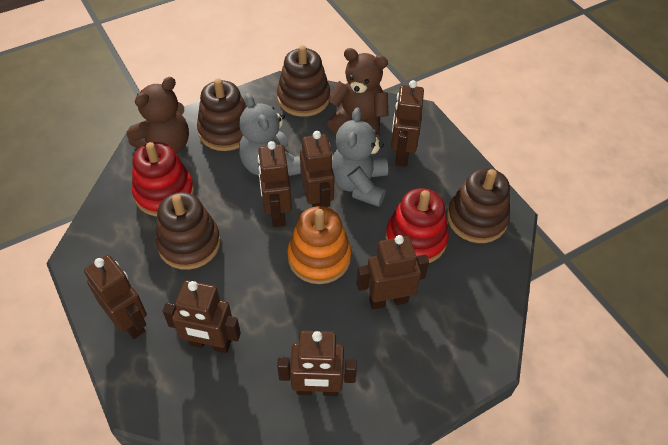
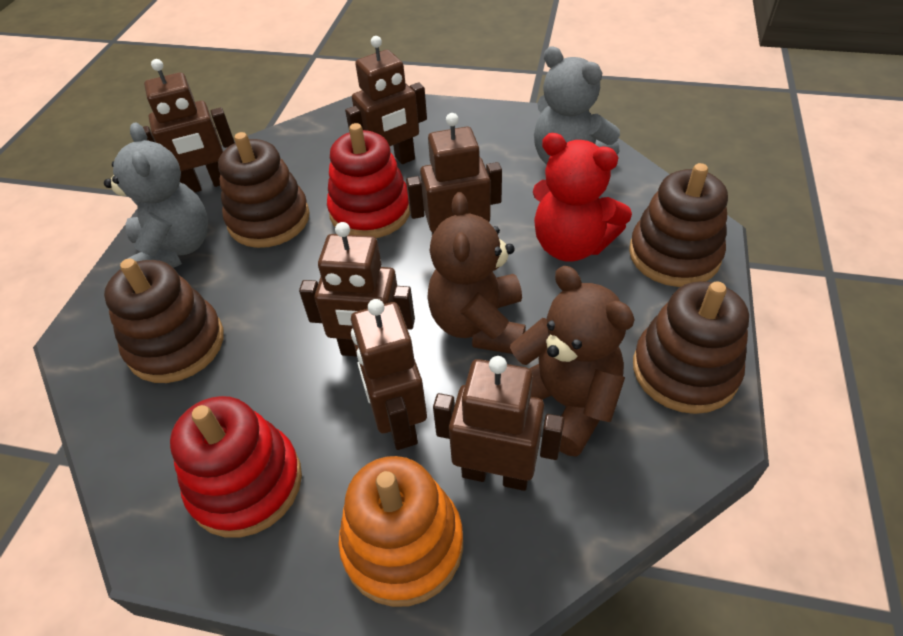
brown robot: [84,255,147,339] [163,280,241,353] [257,141,292,227] [277,331,357,396] [300,131,335,207] [356,235,429,309] [391,80,424,167] = 7 -> [143,59,235,192] [299,222,415,357] [345,36,427,164] [351,299,427,450] [406,113,502,235] [433,356,565,491] = 6
red teddy bear: none = 0 -> [533,133,632,262] = 1

